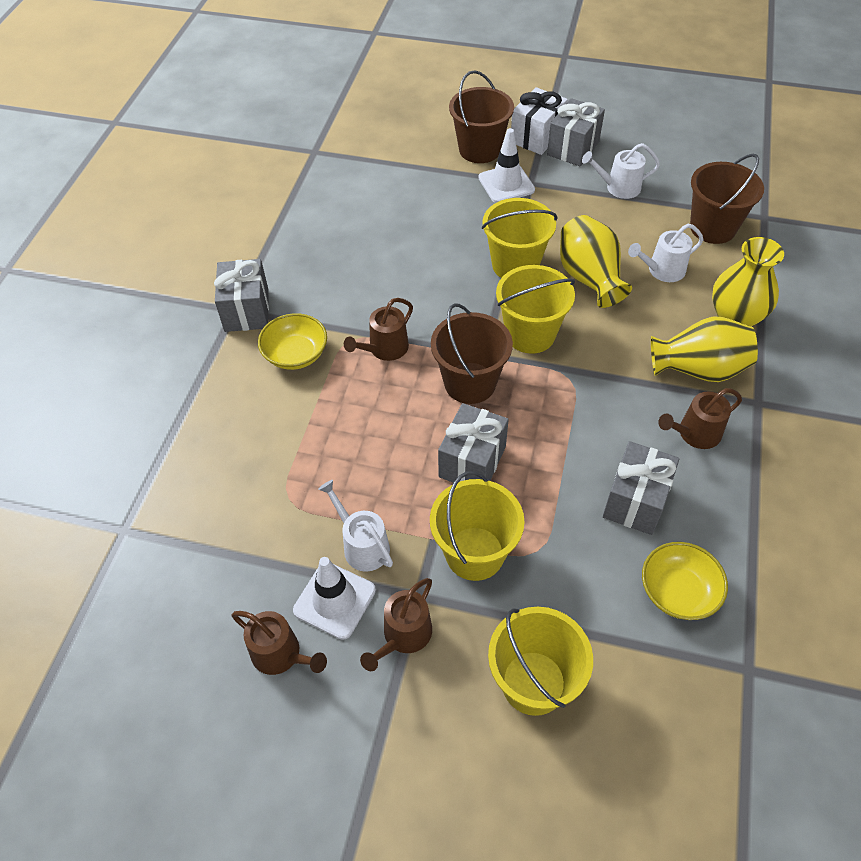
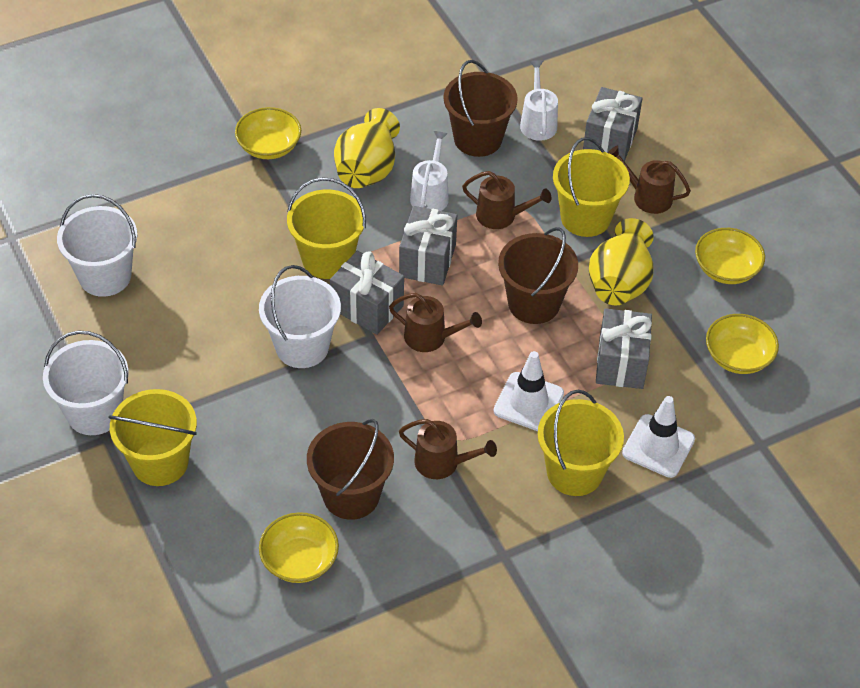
white bucket: none = 0 -> [43,331,129,435] [57,194,137,297] [259,265,341,368] = 3
white gift: [511,87,568,155] = 1 -> none = 0
white watering can: [318,480,393,572] [582,143,660,199] [628,224,703,282] = 3 -> [410,131,449,211] [520,60,558,141] = 2
yellow bowl: [258,313,327,370] [642,542,728,620] = 2 -> [235,107,301,159] [259,512,339,583] [695,228,765,284] [706,314,779,374] = 4
yellow vase: [560,215,632,308] [651,316,758,382] [712,237,784,327] = 3 -> [334,108,400,188] [589,218,654,305] = 2

